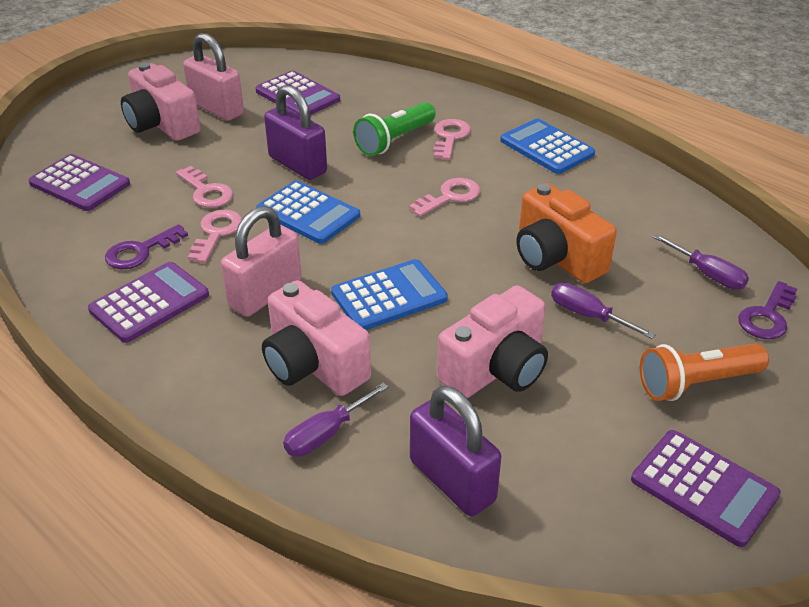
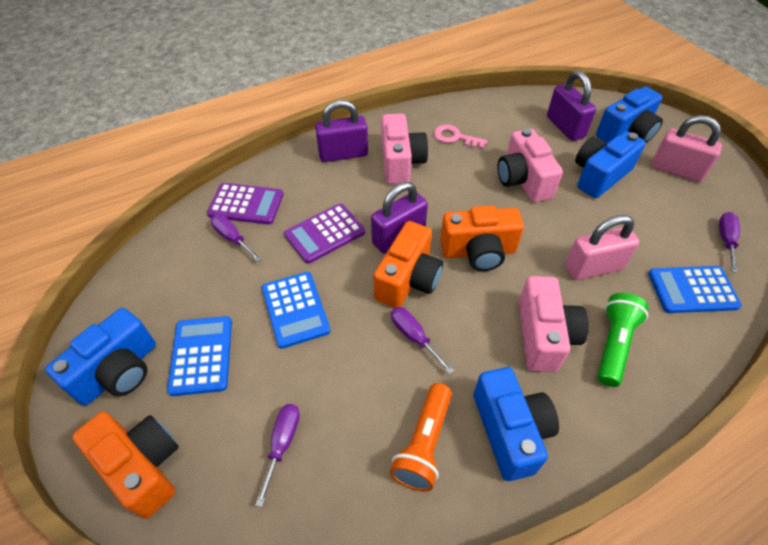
blue camera: none = 0 -> [45,308,156,406] [474,367,559,481] [575,131,646,198] [596,87,663,143] = 4
orange camera: [516,183,617,283] = 1 -> [72,412,179,519] [373,221,443,308] [440,205,524,271] = 3
pink key: [176,166,233,208] [188,210,242,263] [409,178,480,216] [433,119,471,160] = 4 -> [434,125,487,149] = 1
purple calculator: [28,154,130,211] [88,262,209,343] [255,71,340,115] [631,430,781,547] = 4 -> [207,183,283,225] [284,204,365,264] = 2
purple key: [105,224,188,269] [738,281,797,339] = 2 -> none = 0
purple padlock: [264,85,327,180] [410,386,502,516] = 2 -> [315,100,368,162] [371,182,428,254] [547,71,596,141] = 3
purple screwdriver: [283,382,389,457] [551,282,656,339] [653,234,749,290] = 3 -> [211,214,262,262] [255,404,300,507] [391,307,455,374] [719,212,740,273] = 4

